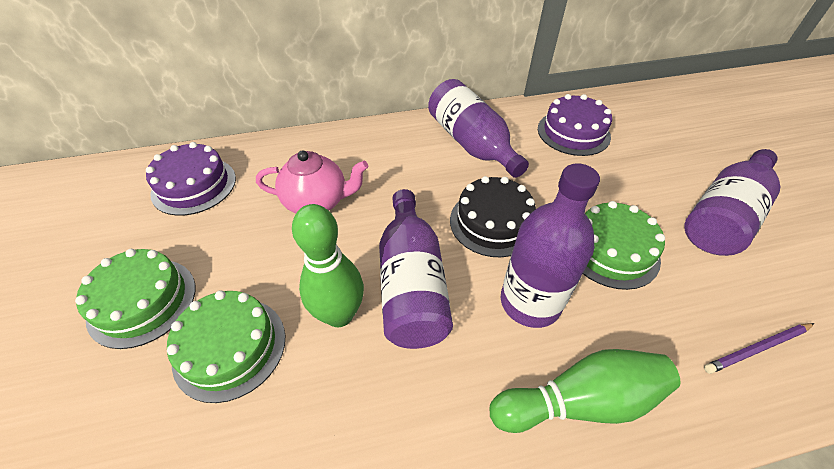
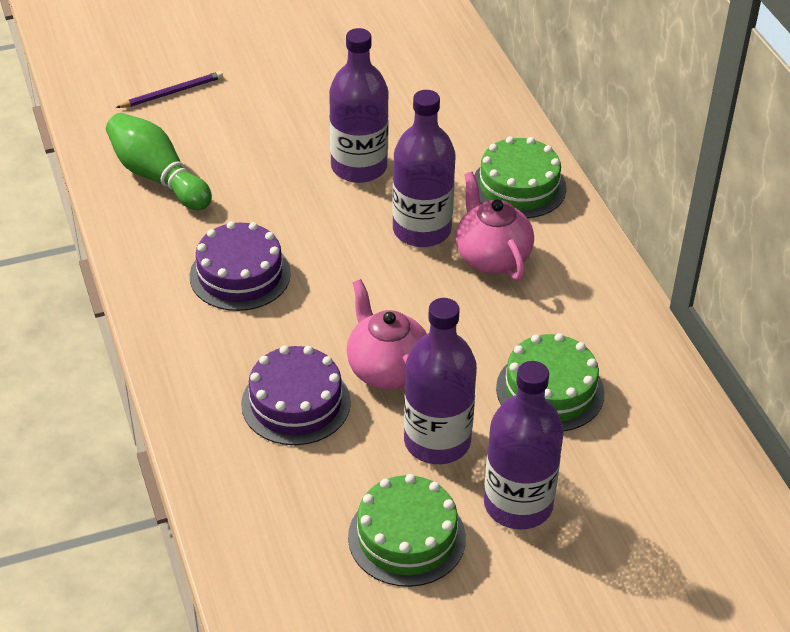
black cake: [450,176,536,257] = 1 -> none = 0
green bowling pin: [292,204,364,327] [489,349,681,433] = 2 -> [106,113,212,210] = 1
pink teapot: [256,150,368,214] = 1 -> [347,279,427,389] [455,172,534,281] = 2

